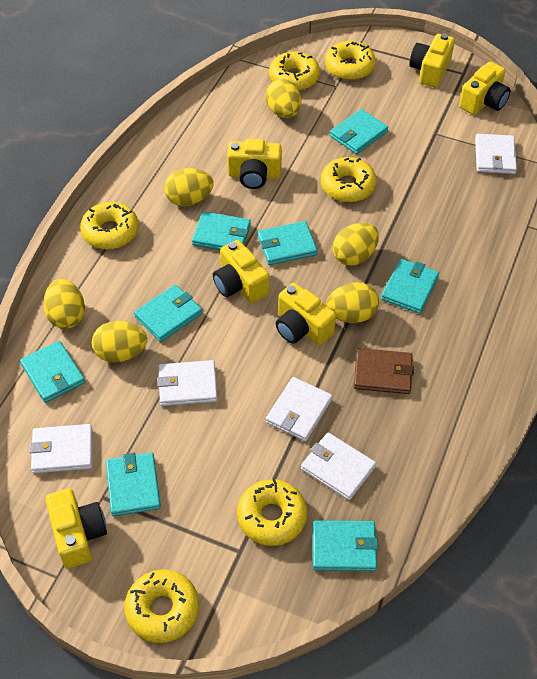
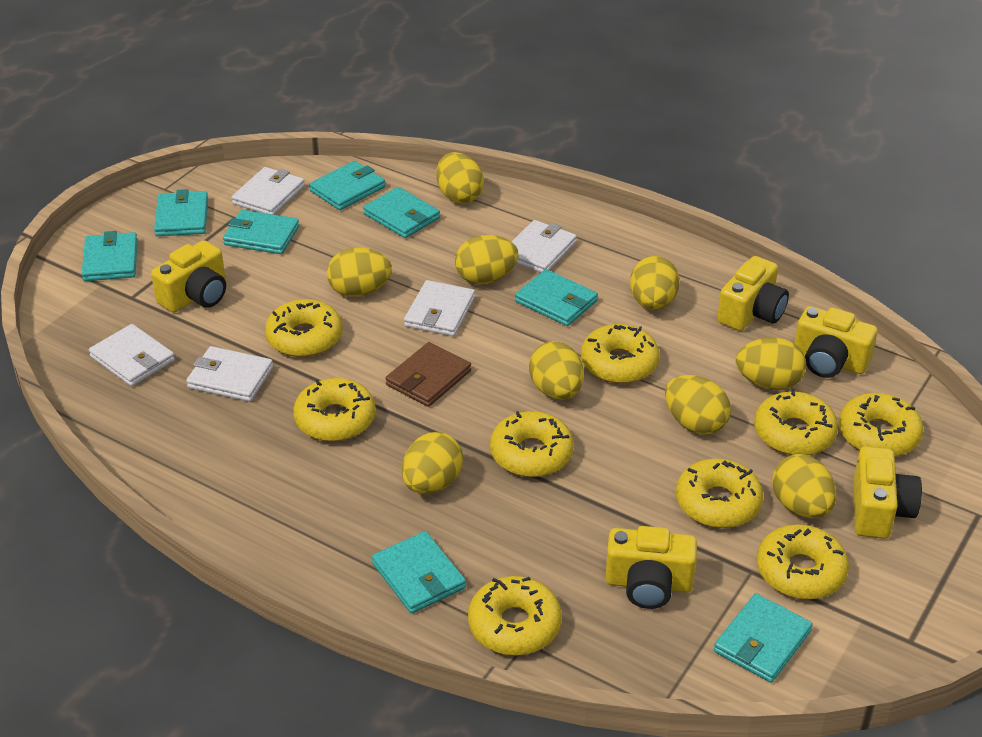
yellow camera: [45,488,107,568] [213,240,269,303] [227,139,282,189] [275,283,336,345] [409,33,455,87] [459,62,511,115] = 6 -> [151,240,226,313] [605,526,697,609] [717,256,789,331] [794,306,878,378] [853,446,922,539] = 5
yellow donut: [80,202,139,249] [124,569,199,643] [237,479,307,546] [269,51,320,91] [321,157,377,202] [325,41,376,80] = 6 -> [265,299,343,357] [293,378,376,442] [468,576,562,656] [490,411,574,477] [581,324,660,384] [676,459,763,528] [754,389,838,455] [757,524,849,600] [839,393,923,456] = 9
yellow egg: [43,279,85,329] [92,321,147,363] [164,168,214,206] [265,79,302,118] [326,282,379,323] [332,223,379,266] = 6 -> [327,248,392,297] [402,432,463,494] [436,152,484,204] [455,235,519,284] [529,341,584,400] [630,256,679,310] [665,375,731,435] [736,338,806,390] [772,454,836,518] = 9

